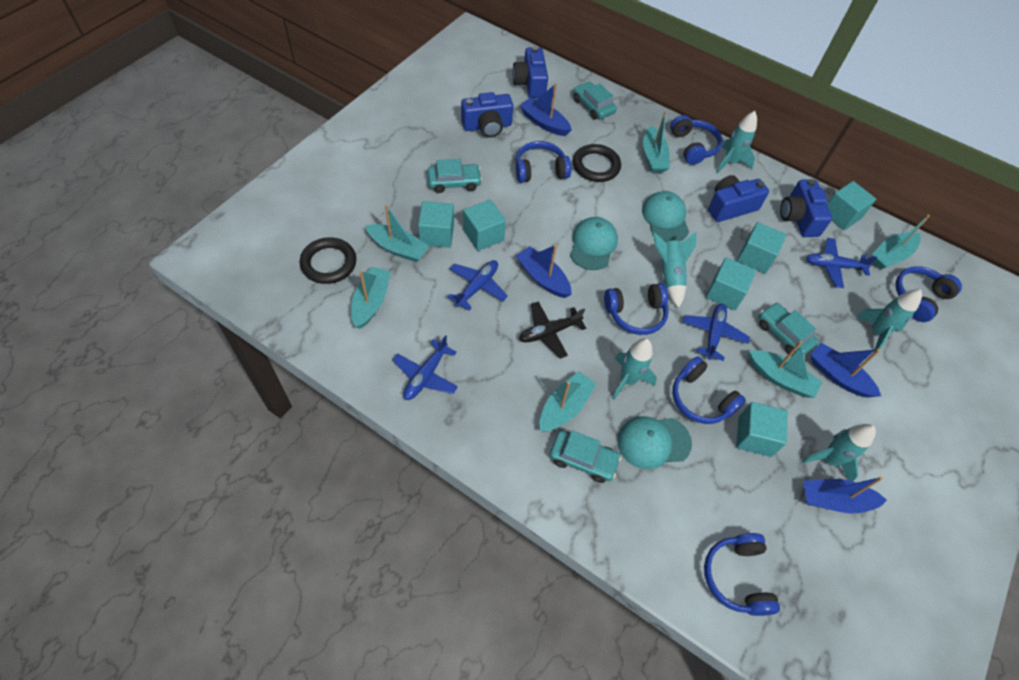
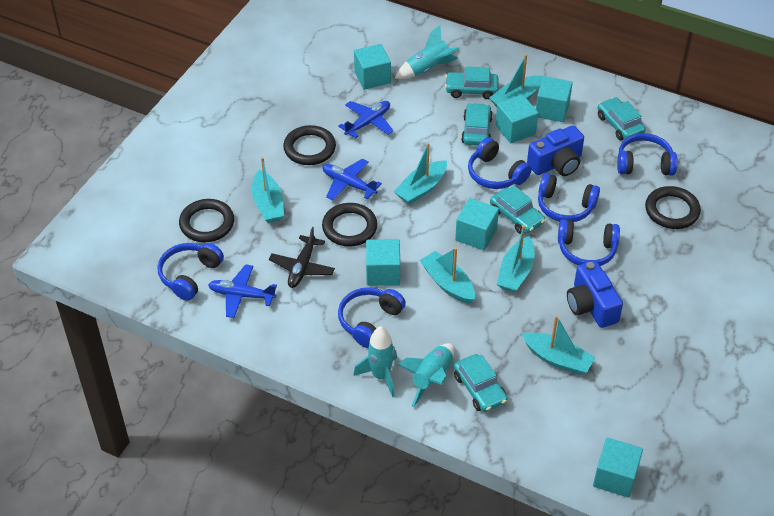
black ring: [300,237,357,284] [573,144,621,182] = 2 -> [179,199,234,242] [283,125,336,165] [322,203,377,247] [645,186,701,229] = 4
blue boat: [516,244,572,298] [520,83,572,136] [803,476,887,513] [811,343,881,398] = 4 -> none = 0
blue camera: [461,92,513,137] [512,46,548,99] [708,175,769,222] [780,179,832,237] = 4 -> [527,125,584,176] [567,261,623,328] = 2
blue plane: [393,335,458,400] [447,260,508,310] [683,304,750,361] [806,238,877,288] = 4 -> [208,264,277,318] [322,159,382,201] [338,101,394,138] = 3
turquoise cap: [570,217,618,270] [617,417,692,469] [642,191,689,242] = 3 -> none = 0
turquoise car: [427,159,482,193] [550,430,621,483] [573,81,617,120] [758,302,819,356] = 4 -> [445,66,498,99] [454,354,508,412] [461,103,493,146] [490,185,545,234] [598,97,646,140] = 5
turquoise rocket: [612,338,657,400] [653,232,696,308] [717,111,757,173] [802,424,876,481] [856,290,922,352] = 5 -> [353,326,397,397] [394,25,459,79] [397,343,455,407] = 3

